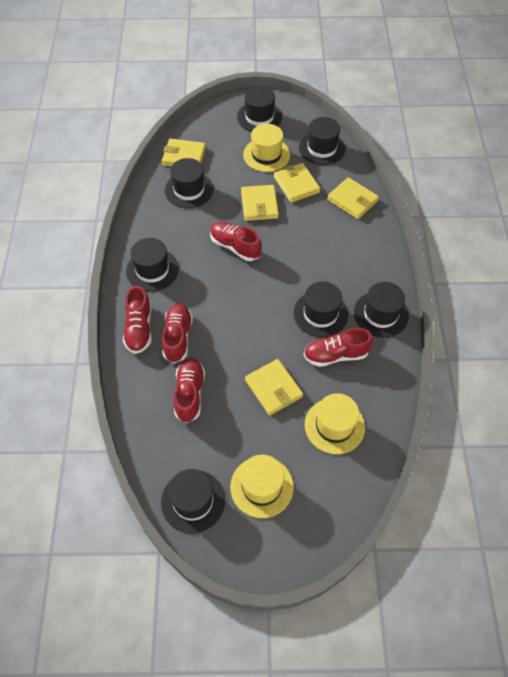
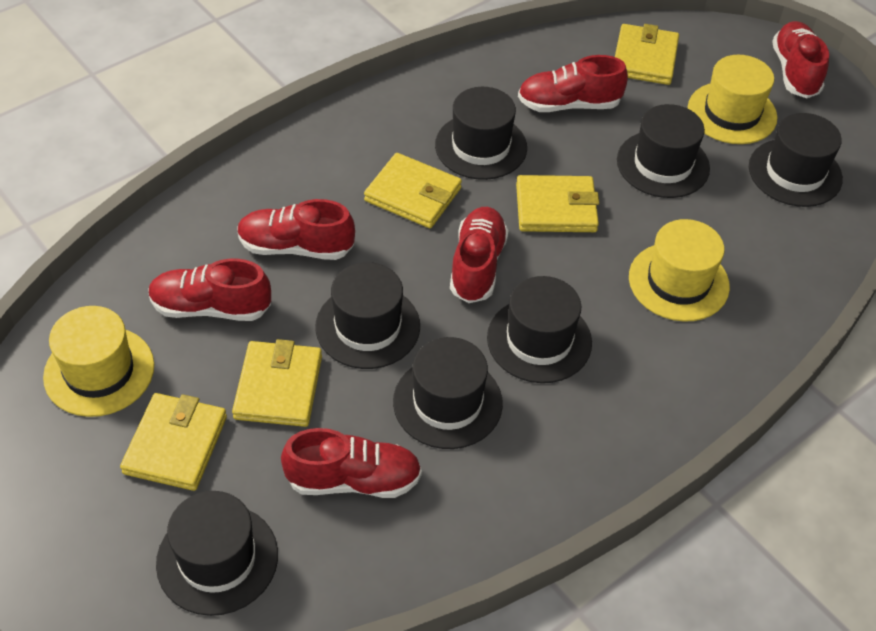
red shoe: [123,286,152,354] [162,303,193,363] [174,358,205,423] [210,221,262,261] [304,328,373,367] = 5 -> [148,259,271,321] [237,199,355,260] [281,428,422,498] [450,207,509,303] [518,55,628,112] [772,21,829,98] = 6

